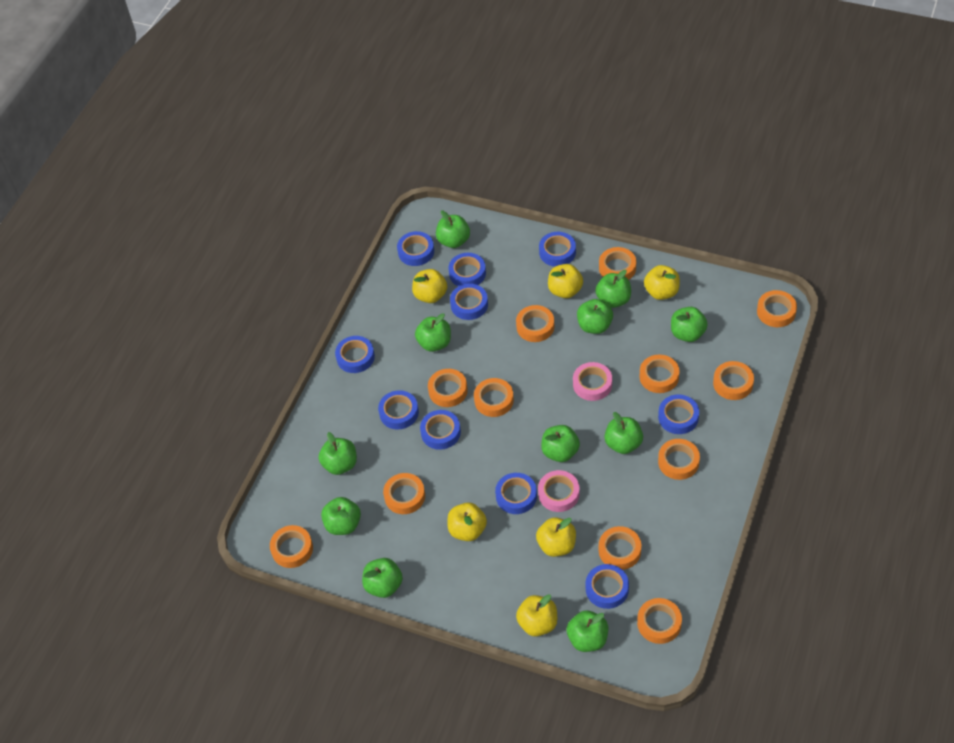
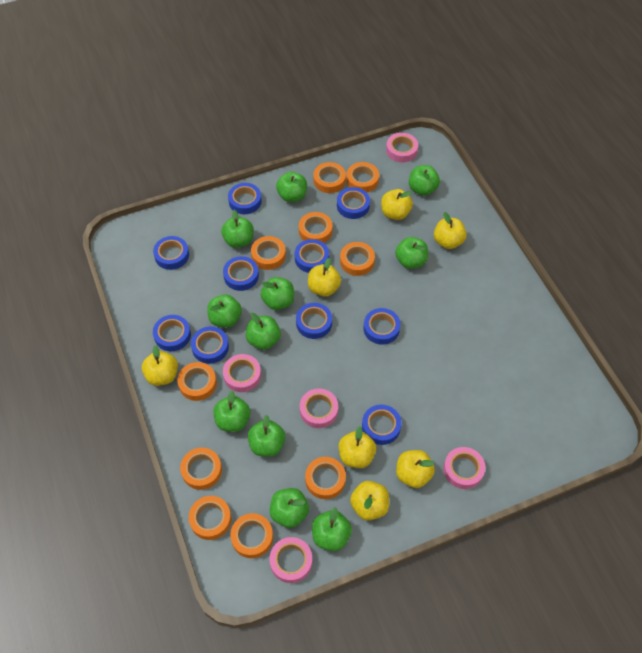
orange tape: [270,525,313,568] [383,473,425,514] [428,369,468,407] [474,378,514,417] [516,305,555,342] [599,247,636,280] [599,526,641,570] [637,598,682,644] [640,354,679,393] [658,439,700,480] [713,361,754,400] [757,290,797,327] = 12 -> [177,362,217,401] [180,448,222,490] [188,496,231,540] [230,513,273,558] [251,236,286,270] [299,212,333,243] [305,457,346,499] [313,162,346,193] [340,242,375,276] [346,162,379,193] = 10
pink tape: [538,470,580,512] [573,362,612,401] = 2 -> [223,354,261,392] [269,537,312,583] [300,388,338,428] [386,133,418,162] [443,447,485,489] = 5
yellow apple: [412,269,447,303] [447,503,487,541] [516,594,557,636] [536,517,576,557] [548,264,583,298] [644,265,680,300] = 6 -> [142,345,178,386] [308,258,341,297] [339,426,376,468] [350,481,389,520] [381,189,413,220] [396,450,435,488] [434,212,467,249] = 7

